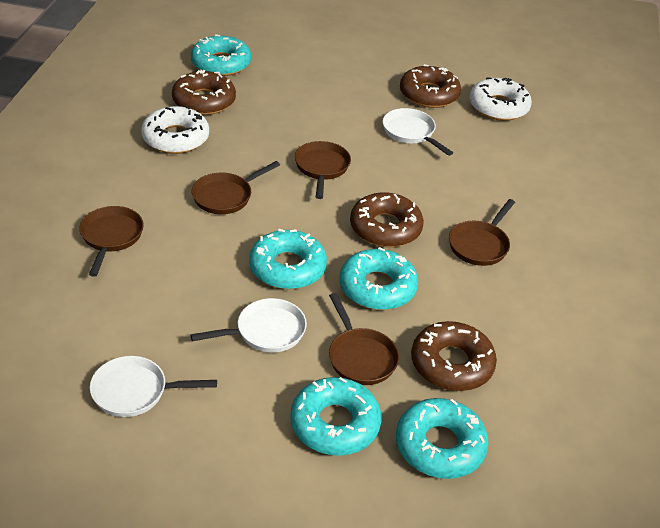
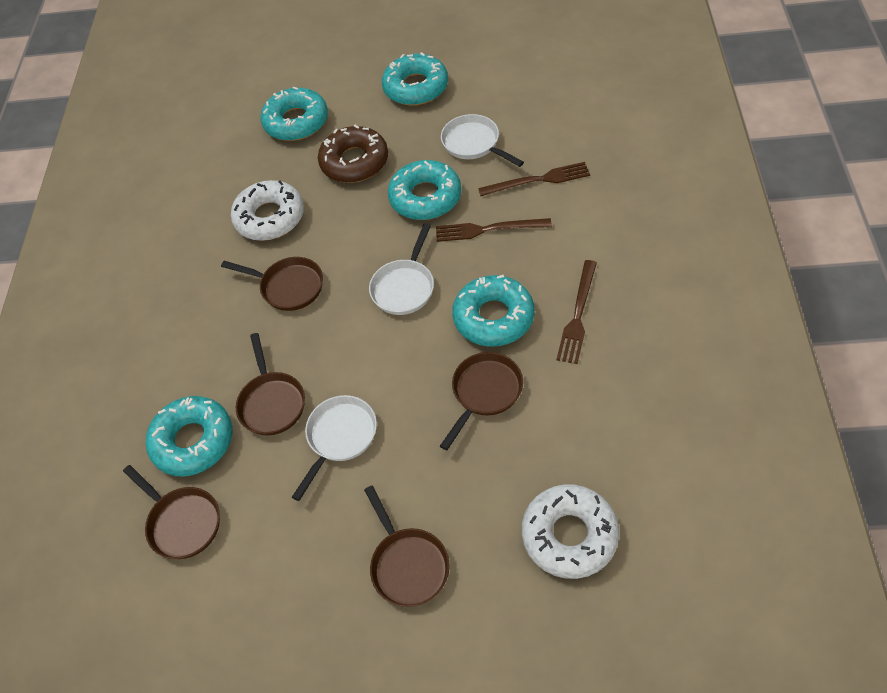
brown donut: [172,70,236,115] [350,192,424,247] [400,64,461,108] [411,321,497,391] = 4 -> [318,125,388,183] = 1
brown fork: none = 0 -> [436,218,552,242] [478,162,590,196] [556,260,597,364] = 3

